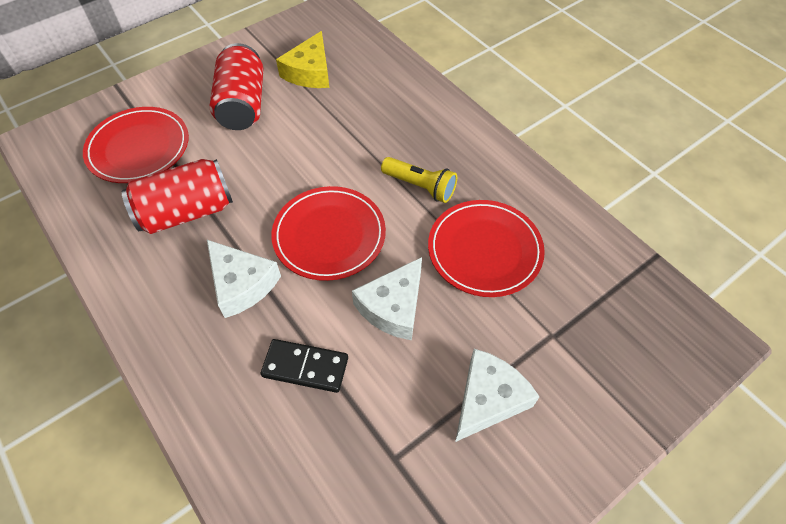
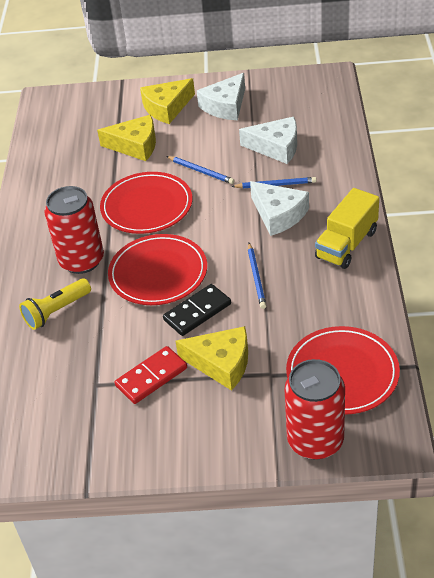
blue pencil: none = 0 -> [166,156,235,184] [231,177,317,188] [248,243,267,309] = 3
red domino: none = 0 -> [115,346,187,404] = 1
yellow cheese: [276,31,329,88] = 1 -> [97,115,156,161] [140,78,195,124] [176,326,248,391] = 3
yellow truck: none = 0 -> [315,188,379,269] = 1

